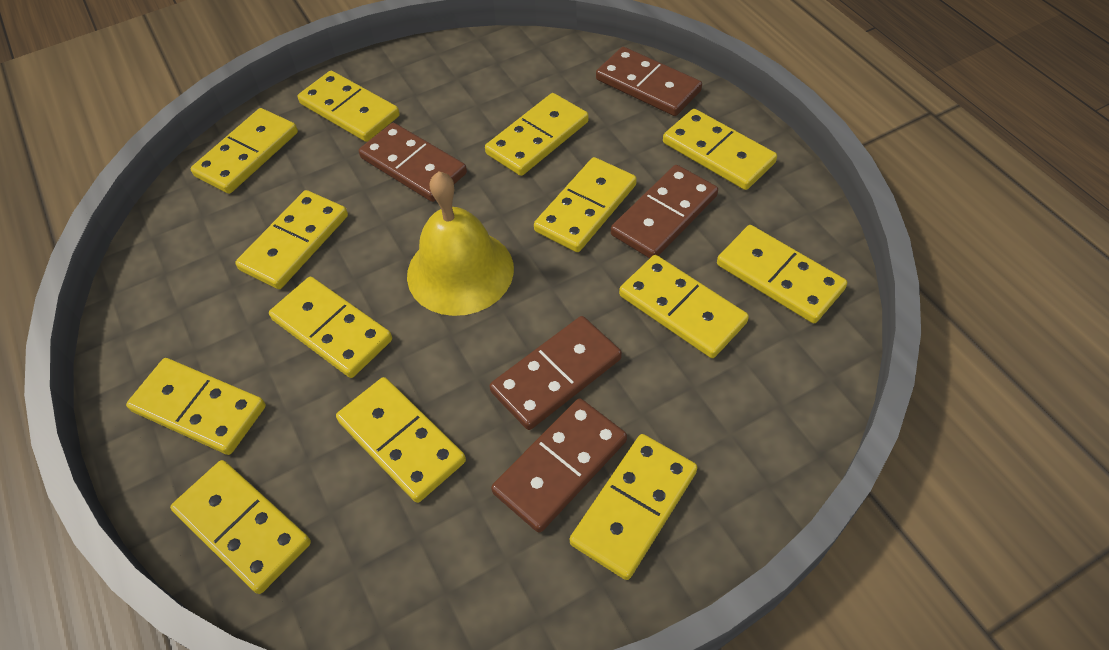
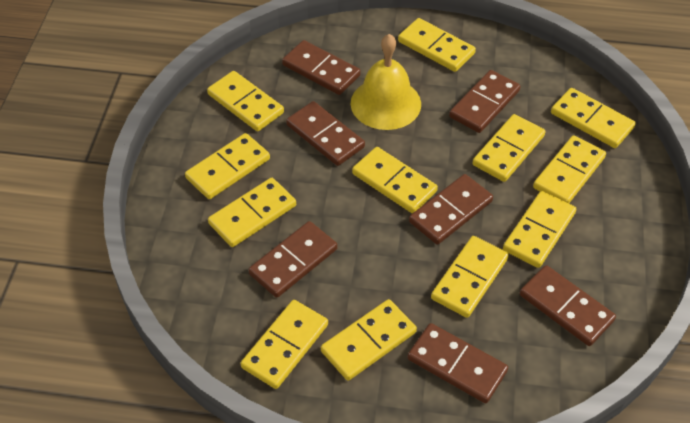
brown domino: [359,123,467,202] [489,316,622,430] [491,398,627,533] [596,47,702,116] [611,165,718,258] = 5 -> [248,221,337,298] [282,40,361,95] [286,101,365,166] [407,323,508,403] [409,174,493,245] [449,70,521,133] [520,265,616,346] = 7
yellow domino: [126,358,266,455] [170,460,311,594] [191,108,298,194] [235,190,348,289] [269,277,392,378] [298,71,400,142] [336,377,466,503] [485,93,589,176] [534,157,637,252] [570,434,698,580] [619,255,749,358] [663,109,777,190] [717,225,847,323] = 13 -> [185,133,270,199] [207,71,284,131] [208,178,296,247] [241,300,328,389] [321,299,417,381] [352,147,438,213] [398,18,476,72] [431,236,509,318] [473,114,545,182] [503,191,576,268] [533,135,606,203] [551,88,636,148] = 12

